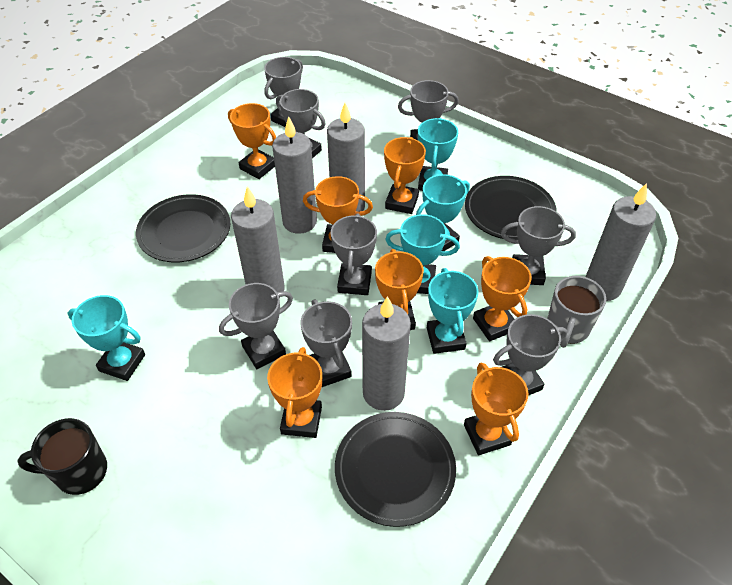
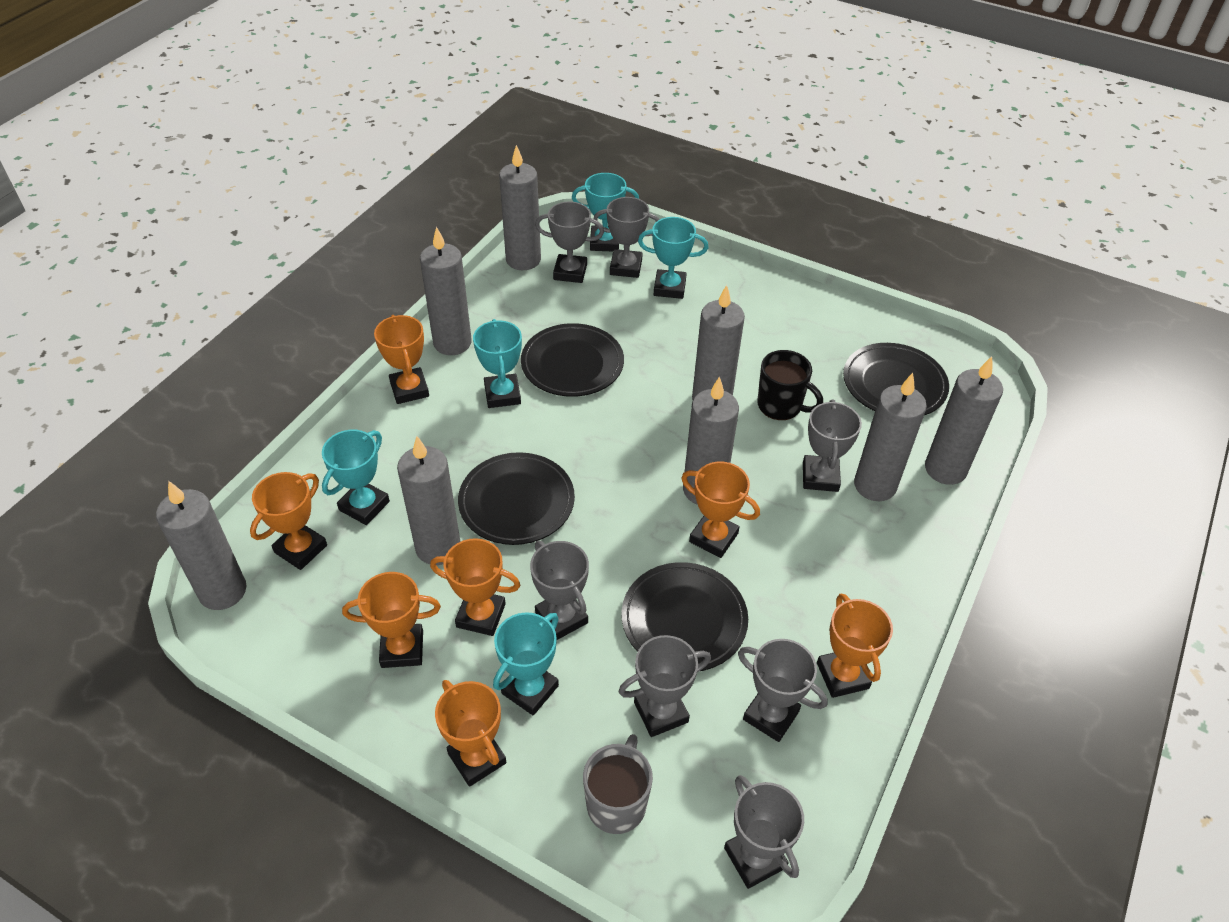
black plate: [136,194,230,262] [335,412,456,527] [465,176,557,239] = 3 -> [458,452,575,545] [521,323,624,397] [622,562,748,671] [843,343,949,415] = 4
grey candle: [231,186,285,298] [272,116,317,234] [327,103,365,212] [362,296,411,411] [586,183,656,301] = 5 -> [156,481,246,610] [397,436,461,565] [420,227,472,355] [499,145,541,270] [683,376,739,505] [692,285,745,400] [854,373,927,501] [925,356,1003,485] = 8
grey trophy: [219,283,293,369] [264,57,303,127] [276,89,326,158] [301,300,352,388] [331,214,377,295] [398,80,459,140] [493,314,567,395] [501,206,576,285] = 8 -> [530,541,589,640] [535,202,604,283] [594,197,660,278] [619,635,711,737] [724,775,804,889] [738,639,828,742] [803,399,862,492] = 7

